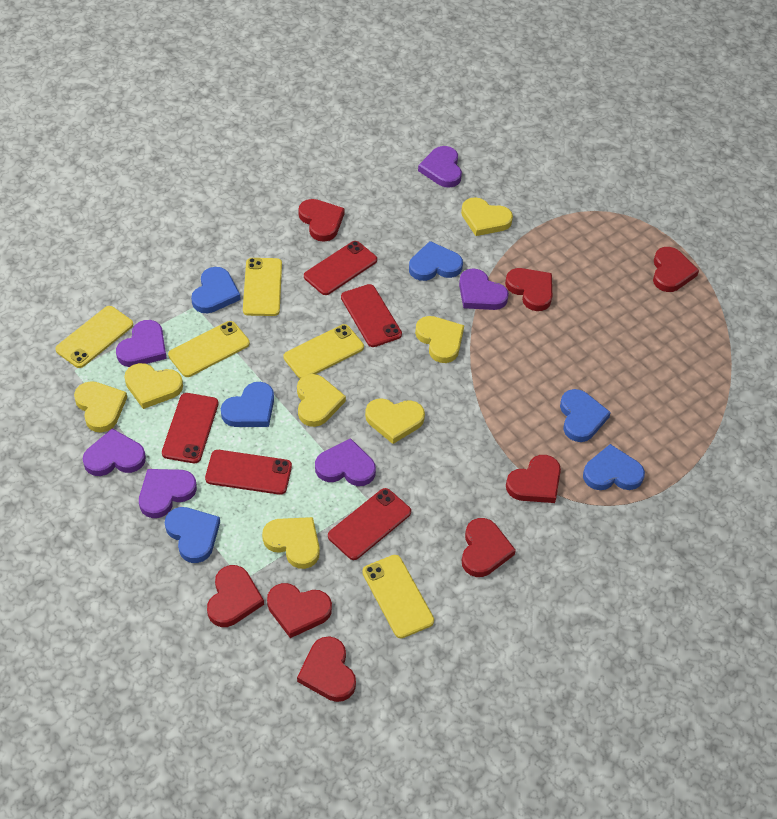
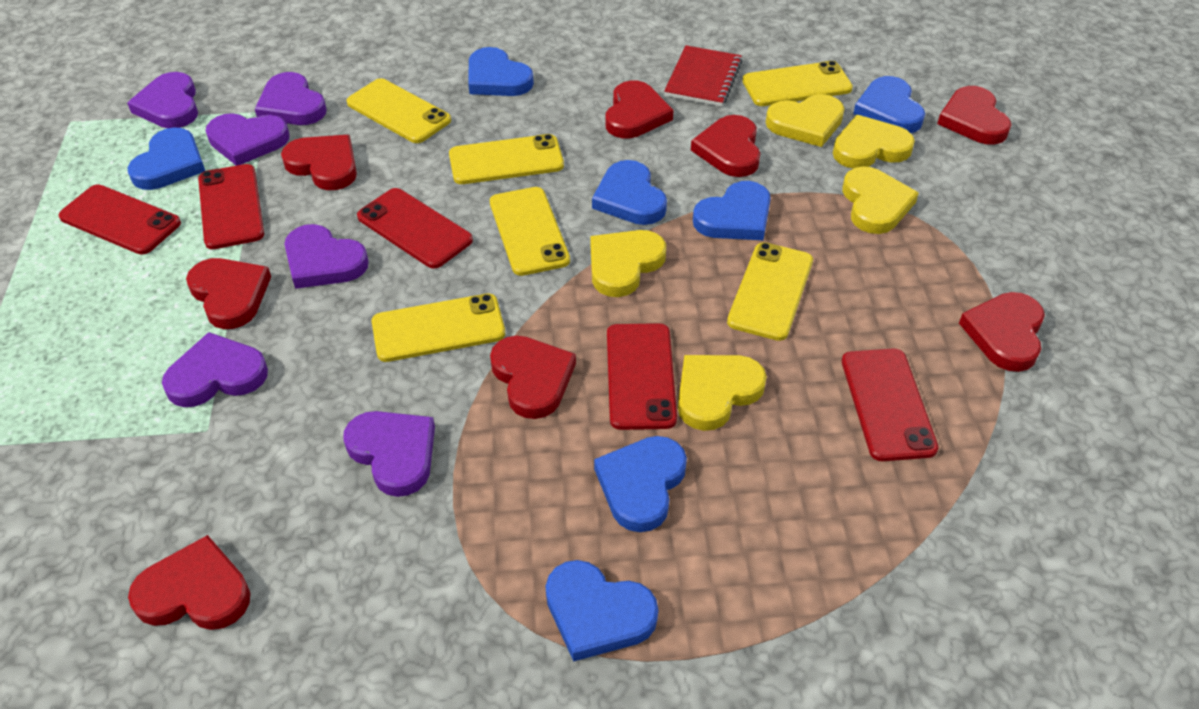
blue heart: [165,507,220,563] [191,267,241,313] [221,382,274,427] [409,241,463,281] [560,389,611,442] [583,444,645,490] = 6 -> [127,127,205,190] [468,47,534,96] [546,560,658,662] [592,160,667,225] [594,436,687,532] [693,181,771,240] [853,76,925,133] = 7
red notebook: none = 0 -> [664,45,742,107] = 1
yellow heart: [74,381,127,433] [124,363,183,409] [262,517,320,569] [297,374,346,427] [365,398,425,444] [415,316,464,363] [461,197,513,236] = 7 -> [590,230,666,297] [678,355,767,431] [766,94,844,147] [833,115,915,169] [842,166,919,234] = 5
yellow phone: [55,306,133,368] [168,321,250,377] [243,258,282,316] [284,324,364,379] [362,555,434,639] = 5 -> [347,78,451,143] [372,293,505,362] [449,134,564,184] [490,187,570,276] [727,242,813,341] [742,61,853,106] = 6

